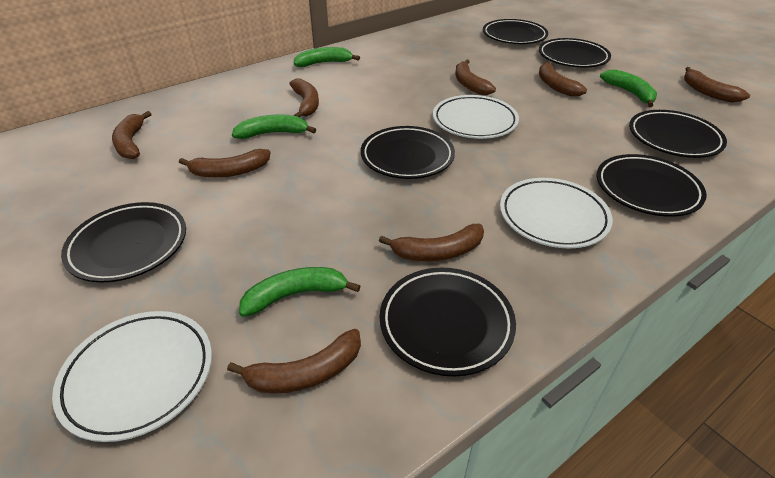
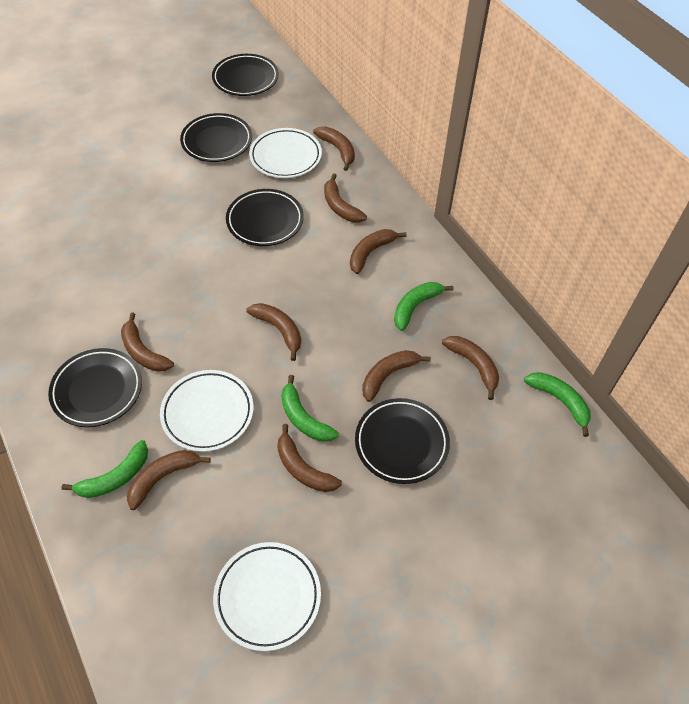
black plate: [61,202,186,283] [361,126,455,179] [380,268,516,377] [483,19,548,44] [539,38,611,68] [596,154,707,217] [629,110,727,158] = 7 -> [48,348,142,427] [180,113,252,162] [212,54,279,96] [226,189,304,246] [355,398,450,484] = 5
brown banana: [112,111,151,159] [179,149,271,178] [227,329,361,394] [290,78,319,117] [379,224,484,261] [455,60,496,95] [539,61,587,97] [684,67,750,103] = 8 -> [121,313,174,372] [127,450,211,510] [247,303,301,361] [277,424,342,492] [313,126,355,171] [324,173,367,223] [350,229,406,274] [362,350,431,402] [442,336,499,400] = 9

